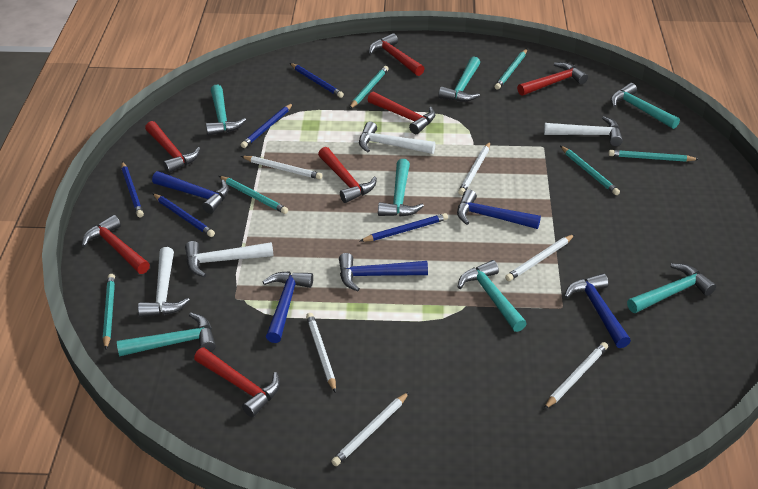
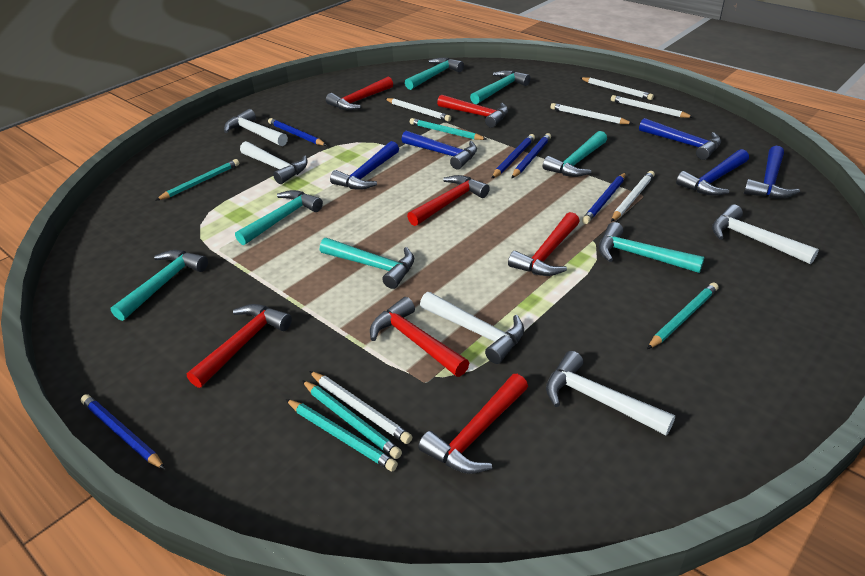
turquoise pencil: [103,274,115,350] [219,176,288,214] [349,66,389,109] [495,49,527,90] [560,146,620,195] [609,150,699,162] = 6 -> [155,159,239,201] [285,399,398,471] [302,380,402,459] [410,118,487,140] [647,282,718,349] = 5
white hammer: [138,247,190,317] [185,241,274,278] [359,121,435,154] [544,116,623,146] = 4 -> [224,109,288,146] [240,141,308,184] [420,292,524,364] [546,351,675,435] [712,205,819,264] = 5

